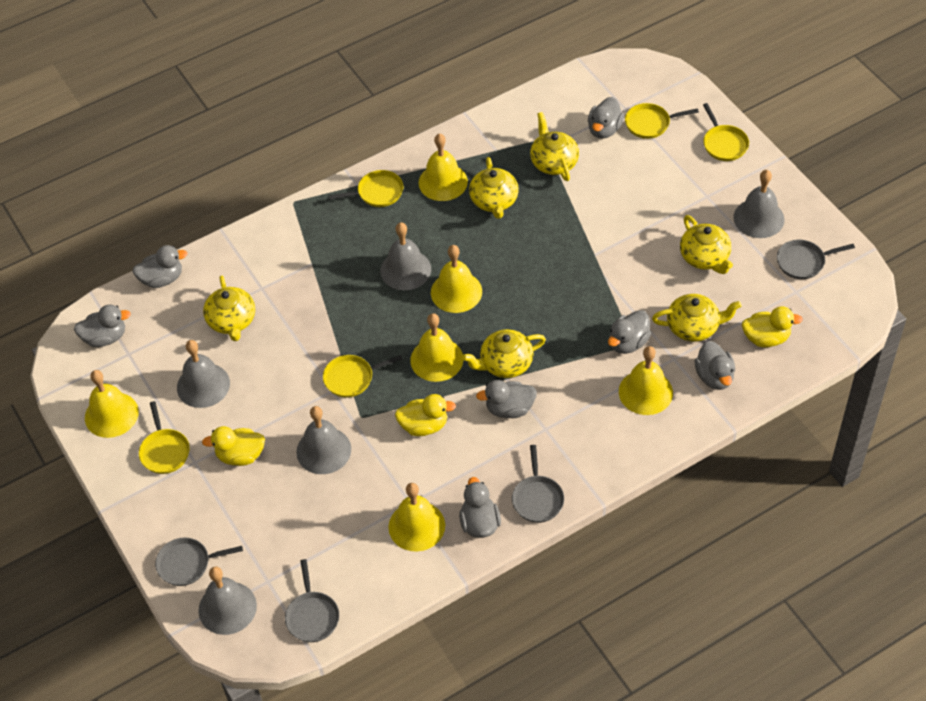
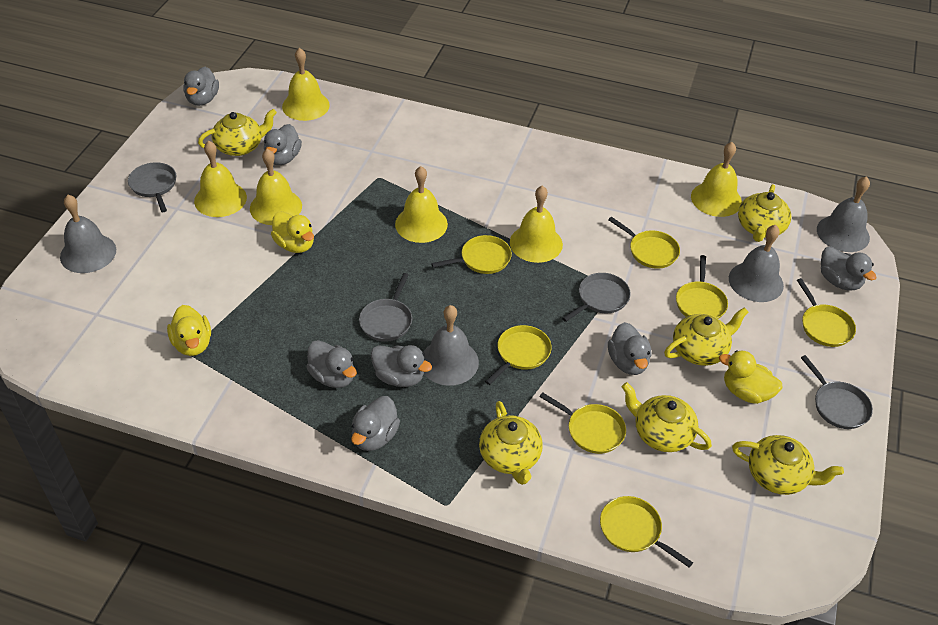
grey bell: [177,340,230,408] [198,567,257,635] [296,406,351,474] [380,222,431,290] [733,170,785,238] = 5 -> [60,195,116,273] [423,305,479,386] [729,225,784,302] [817,176,870,252] = 4
yellow pan: [139,401,190,474] [323,355,403,398] [328,170,403,207] [625,103,699,139] [703,103,749,161] = 5 -> [431,235,512,274] [485,325,552,385] [539,392,626,454] [600,496,693,568] [608,217,680,269] [676,255,728,319] [797,278,856,347] = 7

